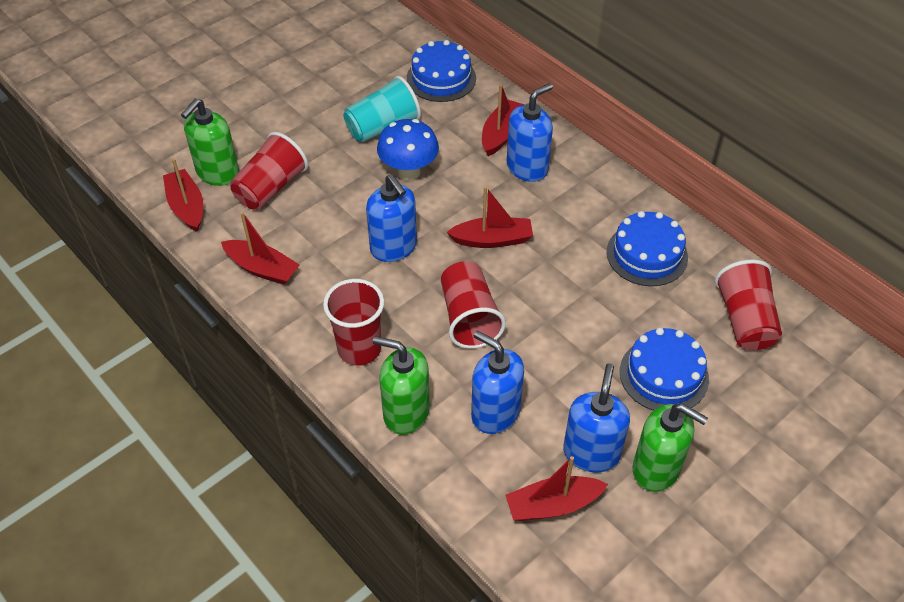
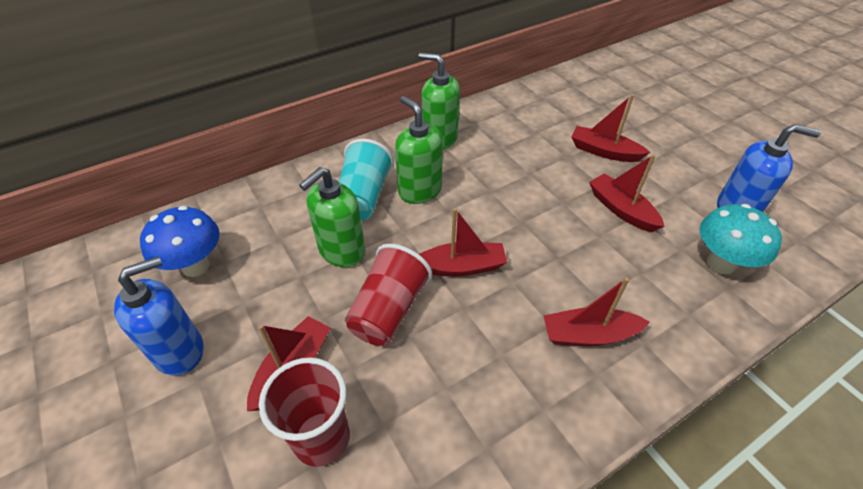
blue cake: [407,40,476,102] [607,211,688,286] [620,328,709,411] = 3 -> none = 0
blue soap dispenser: [366,174,417,262] [471,330,524,434] [507,83,553,182] [563,364,630,472] = 4 -> [114,256,204,376] [717,124,821,212] = 2
red cup: [230,132,308,210] [323,279,384,365] [441,261,506,349] [715,259,782,350] = 4 -> [259,357,350,467] [345,244,432,346] = 2
turquoise mushroom: none = 0 -> [700,204,782,274] = 1

